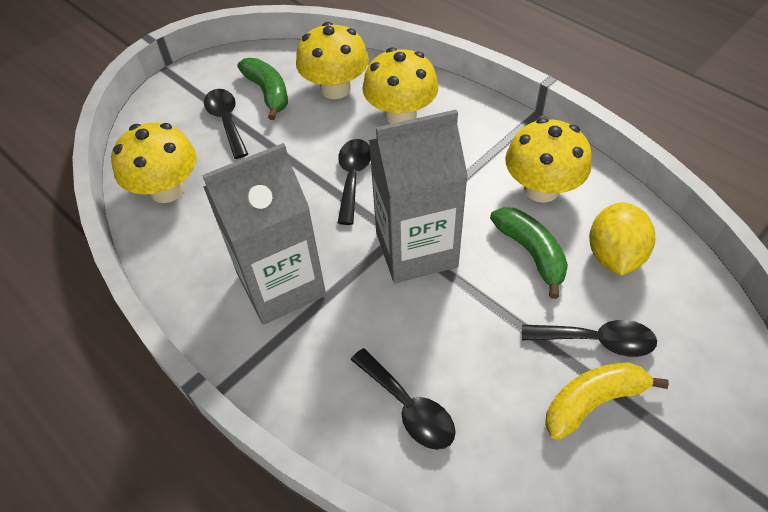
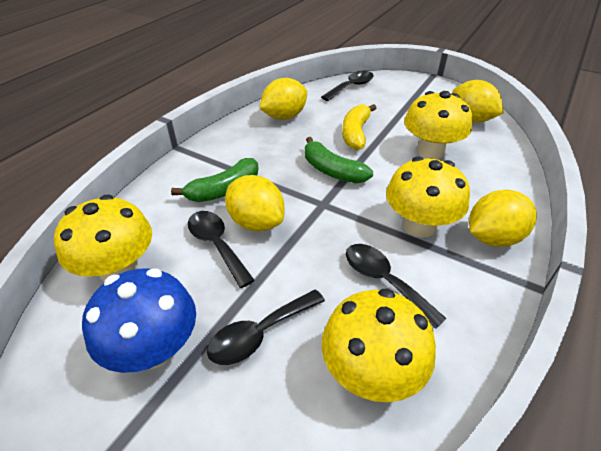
blue mushroom: none = 0 -> [82,268,196,373] = 1
grey carton: [202,143,326,325] [369,110,468,283] = 2 -> none = 0
yellow lemon: [589,202,655,276] = 1 -> [225,175,285,231] [259,78,307,120] [452,80,504,122] [469,190,537,247] = 4

